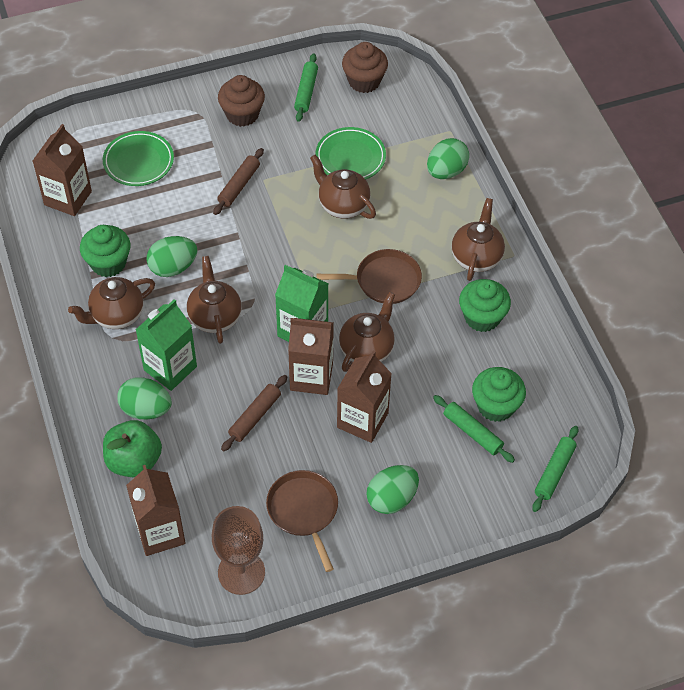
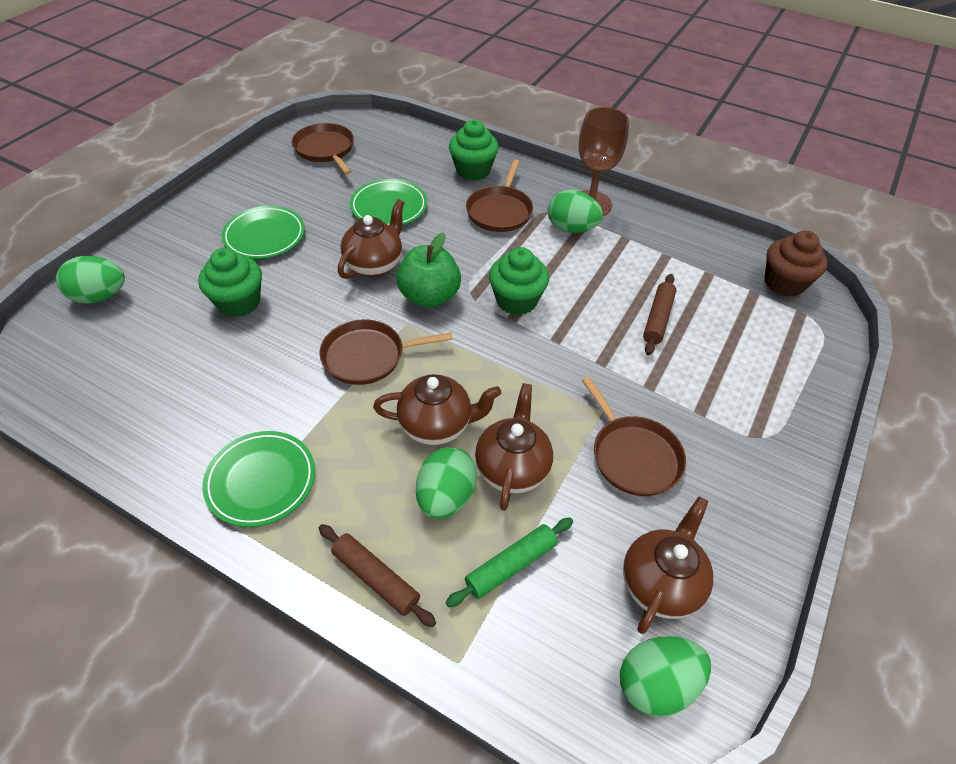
brown carton: [32,124,92,216] [126,465,185,556] [288,318,334,395] [337,351,392,443] = 4 -> none = 0
brown cupcake: [218,75,265,127] [342,42,388,93] = 2 -> [765,231,828,297] = 1
brown pan: [266,470,338,572] [317,249,422,304] = 2 -> [292,123,354,175] [319,319,453,385] [466,159,533,232] [582,376,686,496] = 4
brown teapot: [68,277,155,329] [187,256,242,344] [310,155,376,219] [339,292,395,372] [452,198,505,281] = 5 -> [338,199,405,279] [373,374,501,445] [475,383,553,511] [623,496,713,634] = 4
green carton: [136,299,197,391] [275,265,328,342] = 2 -> none = 0
green plate: [103,131,174,186] [316,127,386,180] = 2 -> [202,431,315,527] [221,206,305,259] [350,179,427,225] = 3
green rolling pin: [294,53,318,122] [433,395,515,463] [532,426,578,512] = 3 -> [446,518,573,607] = 1

